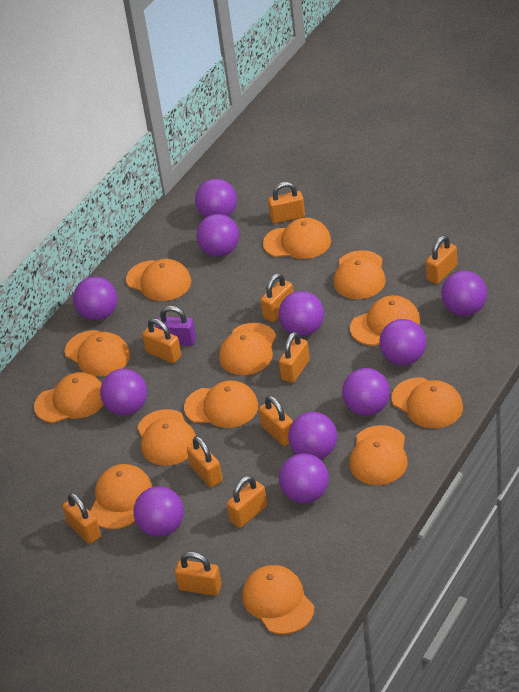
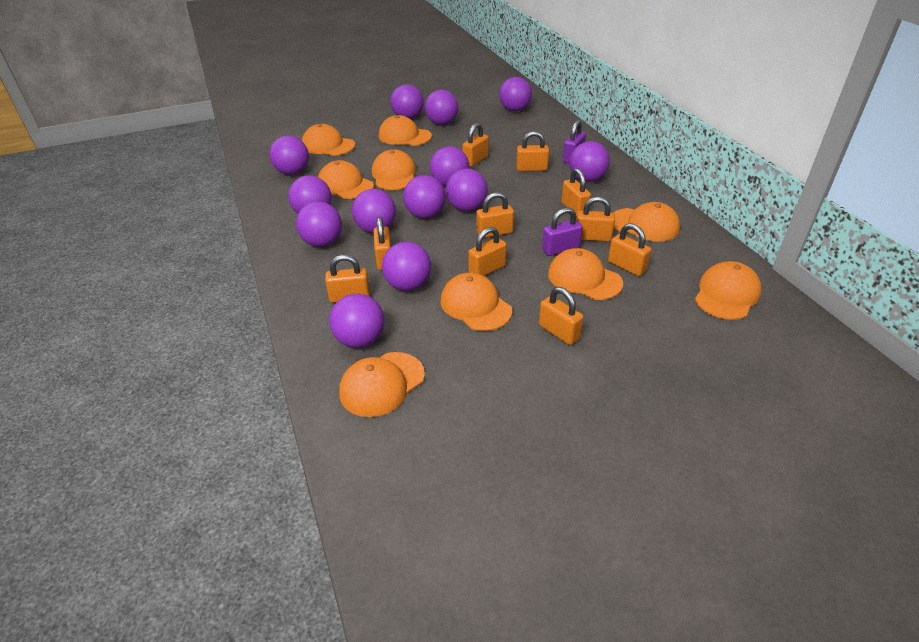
orange cap: [34,372,104,423] [65,330,130,377] [90,464,152,529] [126,259,191,301] [137,409,196,466] [184,380,258,428] [219,323,276,375] [242,565,314,634] [263,218,331,259] [334,250,386,299] [349,425,408,485] [350,295,420,346] [391,378,463,428] = 13 -> [302,124,355,156] [318,160,374,199] [339,352,425,417] [372,149,416,190] [379,115,432,146] [441,273,512,331] [548,248,623,300] [613,202,680,242] [695,261,762,320] = 9
purple ball: [73,276,117,321] [100,369,147,415] [133,486,184,537] [195,179,237,218] [196,214,239,257] [279,291,324,336] [279,453,329,504] [288,412,337,459] [342,368,390,416] [380,319,426,365] [441,271,487,316] = 11 -> [270,136,309,175] [288,175,332,214] [296,201,342,247] [329,294,385,348] [352,189,396,233] [382,242,431,291] [391,84,424,119] [403,175,446,218] [425,90,458,125] [430,146,469,187] [446,169,488,211] [499,77,532,112] [570,141,610,182] = 13
purple padlock: [155,306,196,346] = 1 -> [542,208,582,256] [563,120,586,164] = 2

